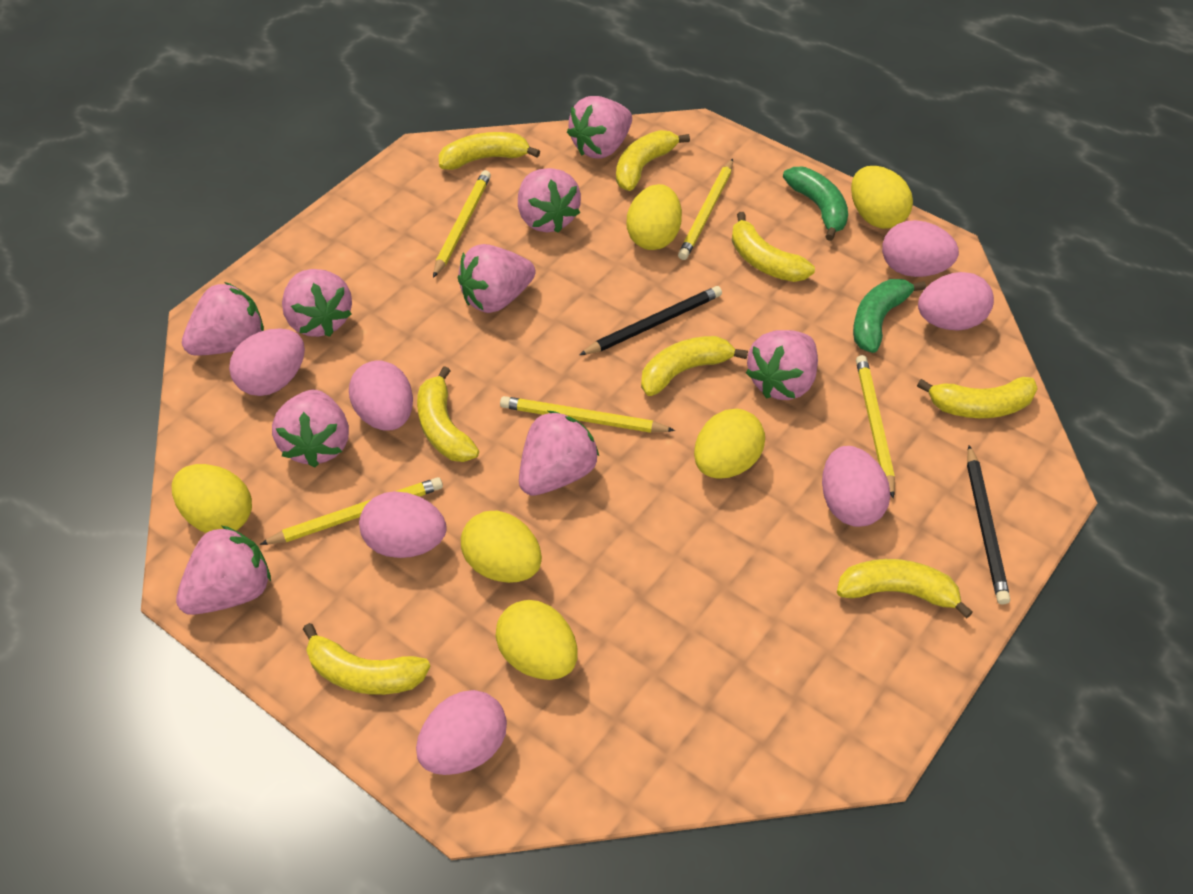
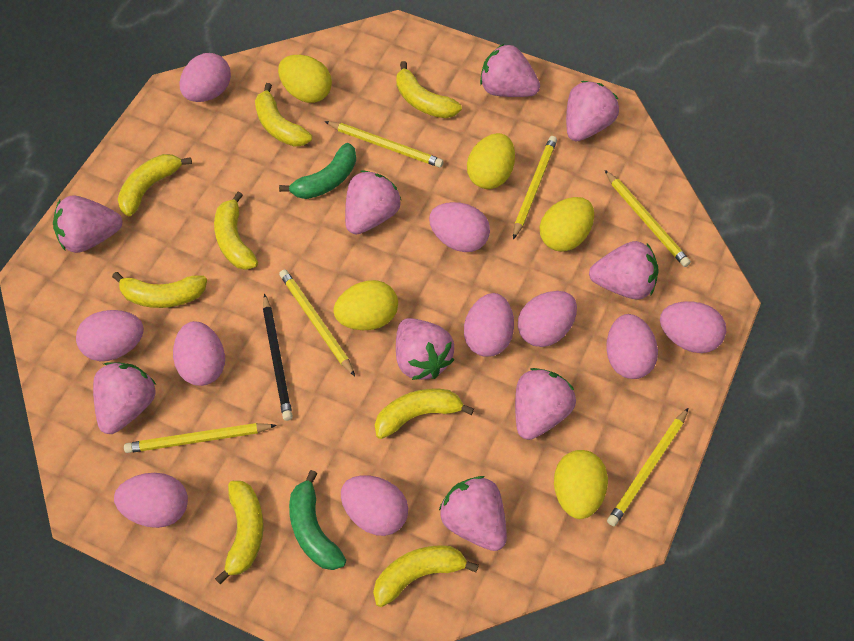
black pencil: [579,286,722,355] [967,445,1010,605] = 2 -> [263,294,293,421] = 1
pink egg: [229,329,305,396] [349,360,413,431] [359,491,447,558] [416,690,507,775] [822,446,890,527] [882,220,959,277] [918,272,994,331] = 7 -> [76,310,144,361] [114,473,188,528] [173,321,225,386] [180,53,231,102] [341,475,408,536] [429,202,490,252] [464,293,514,357] [518,291,577,347] [606,314,658,379] [660,301,726,353] = 10
yellow egg: [172,464,252,533] [461,511,542,583] [495,600,578,680] [627,184,682,250] [694,409,765,479] [851,166,913,229] = 6 -> [278,55,332,103] [333,280,398,330] [467,133,515,189] [540,197,594,252] [554,450,608,519] = 5
yellow pencil: [260,477,443,545] [433,170,491,278] [500,396,675,433] [678,159,733,260] [856,355,895,499] = 5 -> [124,423,277,453] [279,269,355,376] [325,121,444,167] [513,136,557,239] [605,170,691,267] [607,408,688,526] = 6

